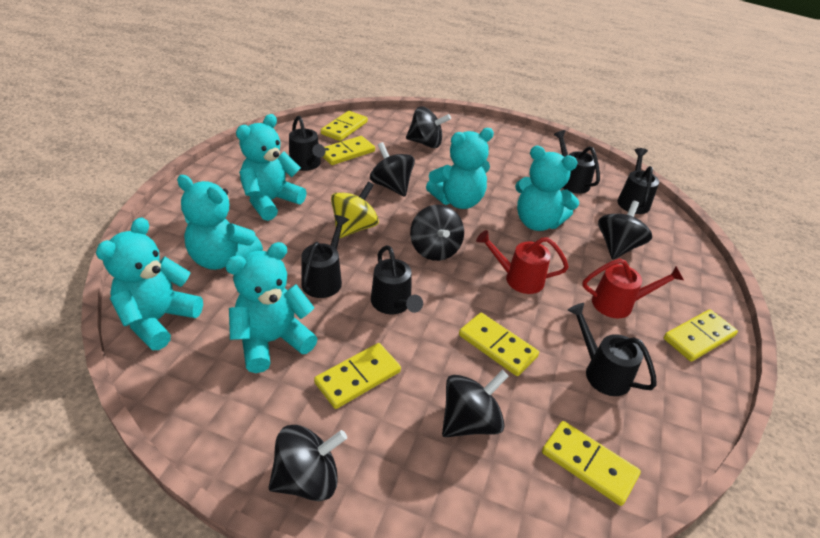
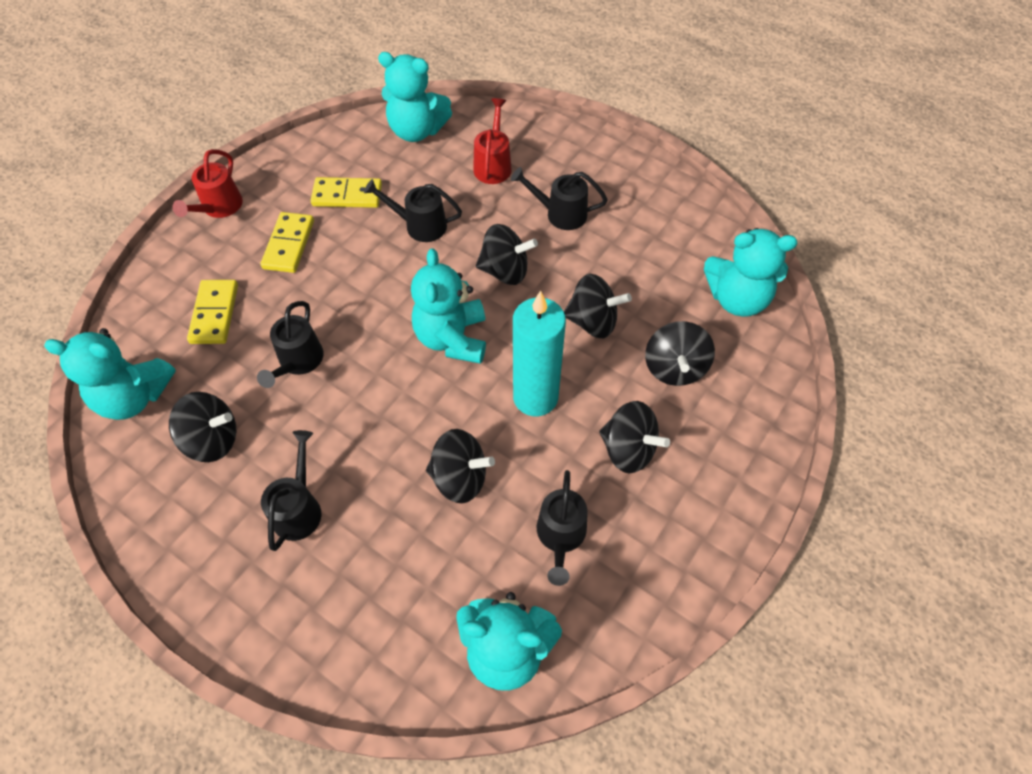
black watering can: [289,116,326,171] [301,215,349,298] [371,245,423,314] [554,130,600,194] [568,303,657,396] [617,148,659,214] = 6 -> [257,301,324,388] [261,430,321,551] [364,179,462,242] [511,167,608,230] [537,470,588,586] = 5
turquoise candle: none = 0 -> [513,291,566,416] = 1
turquoise teddy bear: [96,217,203,350] [177,175,263,270] [225,242,318,373] [236,114,307,221] [426,128,494,209] [515,146,579,231] = 6 -> [44,328,176,420] [378,52,452,142] [411,248,486,364] [456,592,562,691] [704,228,797,317] = 5
yellow domino: [314,343,401,409] [321,111,368,141] [323,136,375,165] [459,313,539,376] [542,421,641,506] [664,309,738,362] = 6 -> [187,280,238,344] [261,212,314,273] [311,177,382,208] = 3
yellow spinning top: [331,182,379,239] = 1 -> none = 0

